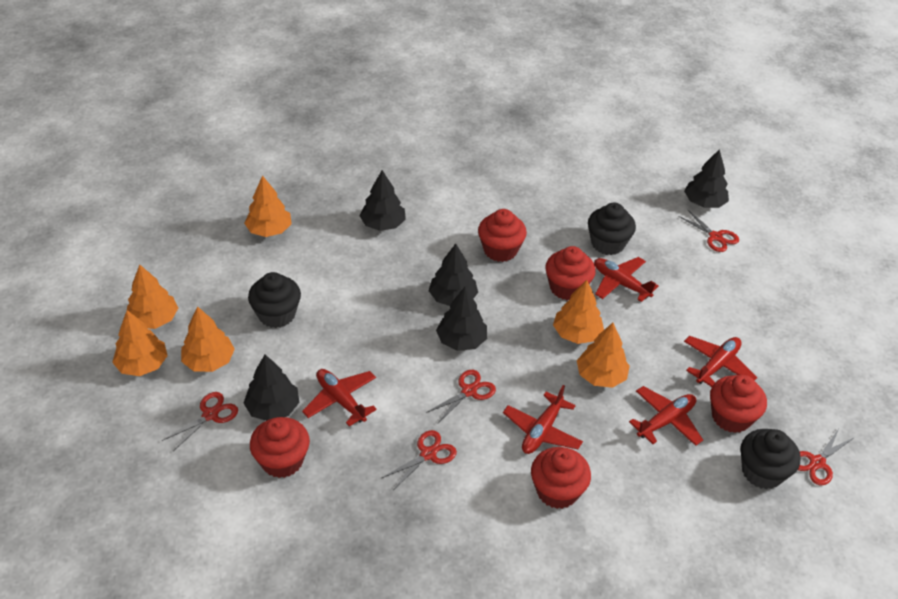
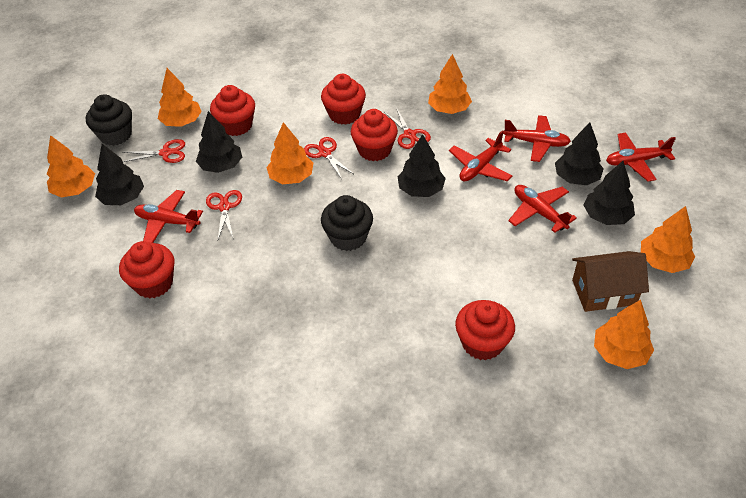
black cupcake: [248,272,301,328] [588,203,636,255] [741,429,801,489] = 3 -> [86,94,132,146] [321,195,373,251] = 2
brown house: none = 0 -> [572,251,649,312] = 1
red scissors: [162,392,238,451] [382,430,457,490] [426,370,496,424] [678,210,739,252] [798,429,855,485] = 5 -> [122,139,185,163] [206,190,242,240] [304,137,355,179] [384,109,431,149] = 4

